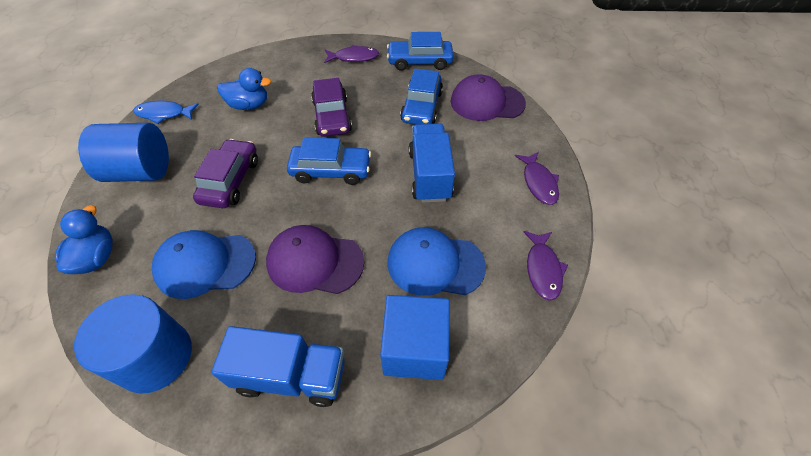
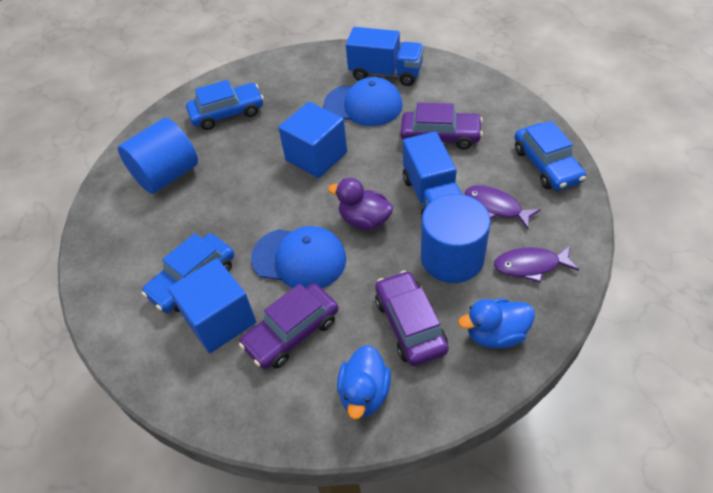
blue cube: [380,295,450,380] = 1 -> [168,258,256,353] [278,102,347,178] = 2
blue fish: [134,101,199,124] = 1 -> none = 0
purple cap: [266,225,364,294] [451,74,526,121] = 2 -> none = 0
purple car: [193,139,258,208] [311,78,352,137] = 2 -> [239,283,338,369] [375,271,449,366] [400,103,483,150] = 3
purple duck: none = 0 -> [328,178,393,230] = 1
purple fish: [324,45,379,63] [515,152,559,205] [523,231,568,301] = 3 -> [465,185,541,229] [494,246,579,283] = 2

